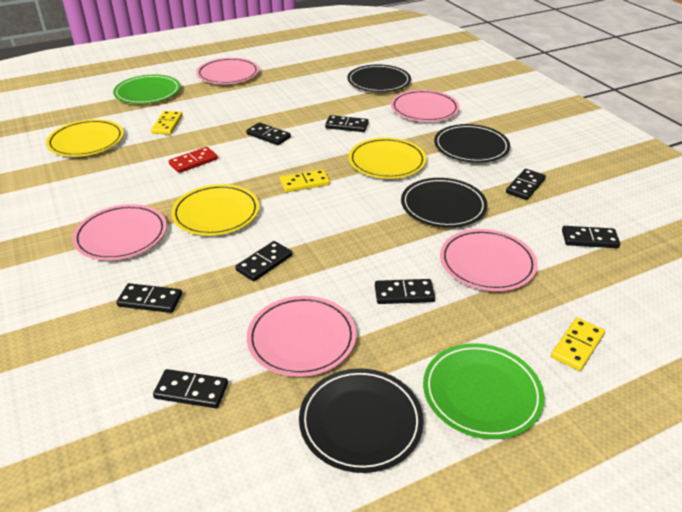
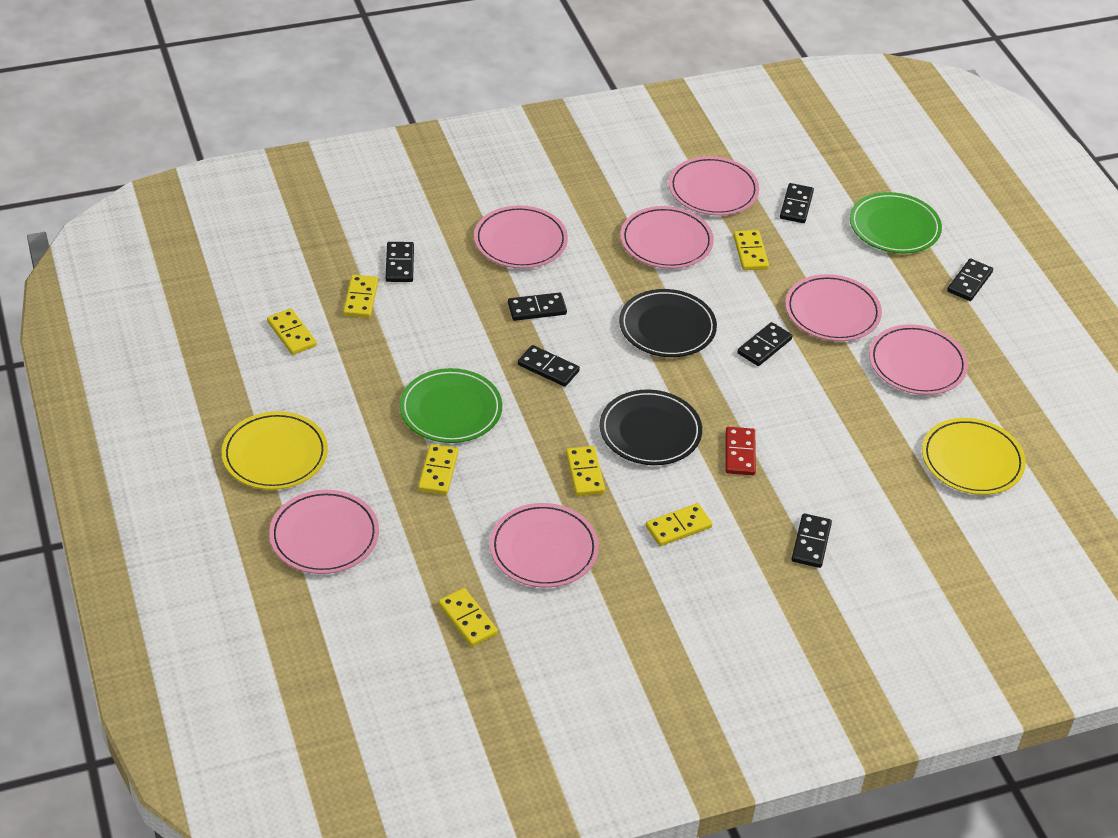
black domino: [116,283,182,313] [153,369,228,408] [235,241,292,281] [246,122,291,145] [325,115,369,132] [375,279,435,304] [506,169,546,200] [562,226,620,248] = 8 -> [386,242,414,282] [508,292,567,321] [518,345,580,387] [738,322,793,366] [780,183,814,223] [792,513,832,568] [947,258,993,301] = 7
black plate: [299,368,424,473] [347,65,411,92] [401,178,487,228] [434,124,510,163] = 4 -> [600,390,702,465] [619,289,717,357] = 2
pink plate: [72,204,167,260] [196,58,259,84] [247,296,356,377] [391,90,460,122] [440,229,538,291] = 5 -> [269,490,379,574] [474,205,568,269] [490,503,599,588] [620,206,714,269] [669,156,759,216] [785,274,882,341] [869,324,968,395] = 7
yellow domino: [151,111,183,135] [280,169,330,192] [551,318,605,371] = 3 -> [267,308,317,355] [343,275,378,318] [418,444,459,495] [438,588,498,647] [566,446,605,496] [646,503,713,546] [733,230,769,270] = 7
yellow plate: [46,119,124,157] [171,184,259,236] [349,138,427,179] = 3 -> [222,411,328,490] [922,418,1026,495] = 2

